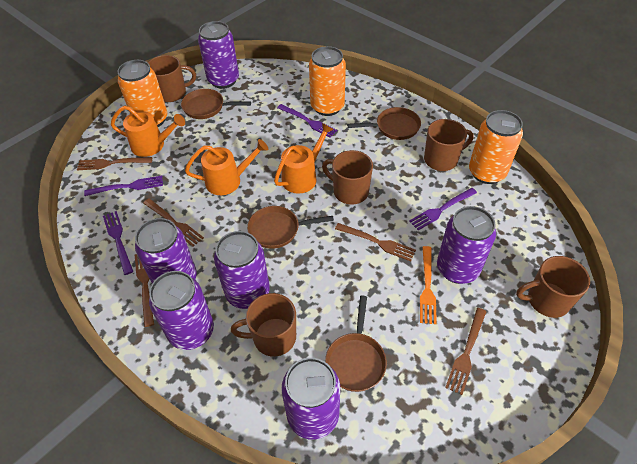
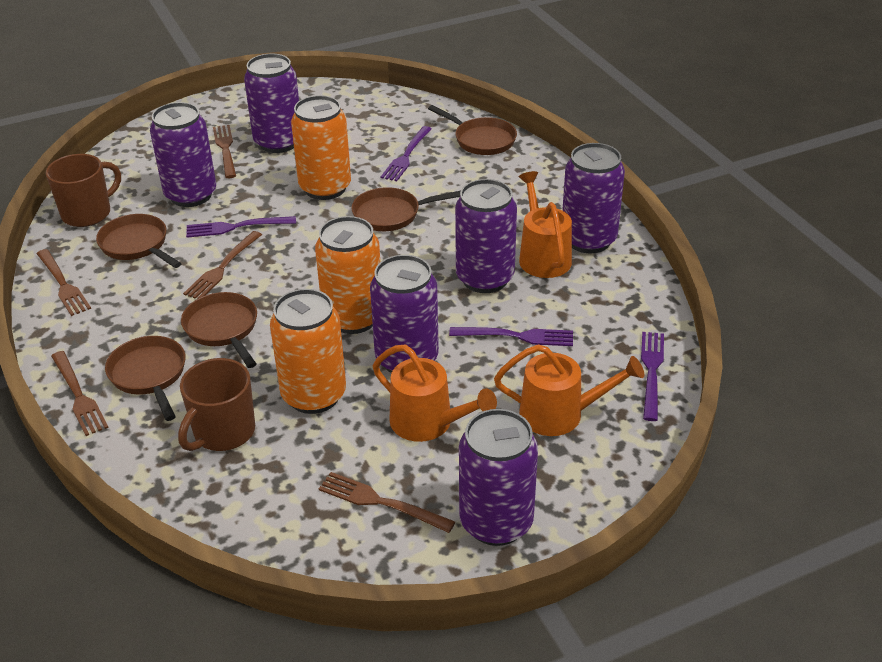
brown mug: [148,55,196,102] [231,293,296,357] [322,150,373,205] [424,119,473,171] [516,256,590,318] = 5 -> [46,154,121,227] [178,358,255,451] = 2
brown pan: [181,89,251,119] [247,206,334,249] [325,296,387,392] [347,107,421,140] = 4 -> [96,214,182,268] [105,336,186,421] [181,292,257,368] [351,187,461,231] [428,105,517,155] = 5
orange fork: [420,246,437,324] = 1 -> none = 0

